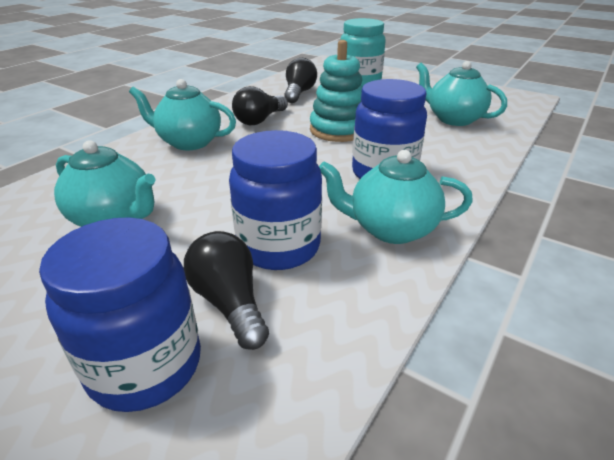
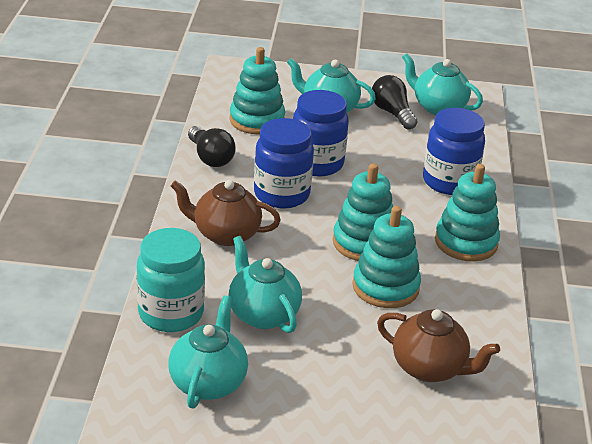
black light bulb: [184,231,269,350] [232,86,288,125] [284,58,317,103] = 3 -> [188,126,236,167] [372,75,417,129] = 2
brown teapot: none = 0 -> [171,180,281,246] [377,309,500,382] = 2
turquoise stacking toy: [310,40,362,142] = 1 -> [229,47,285,135] [333,163,393,261] [352,206,421,308] [435,164,500,261] = 4

